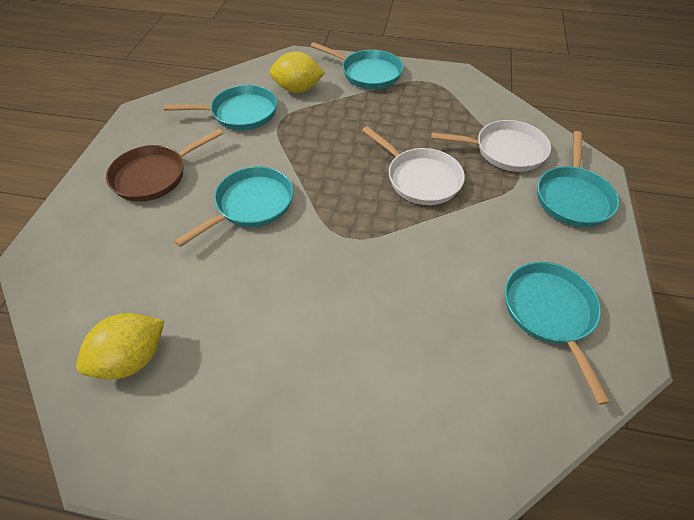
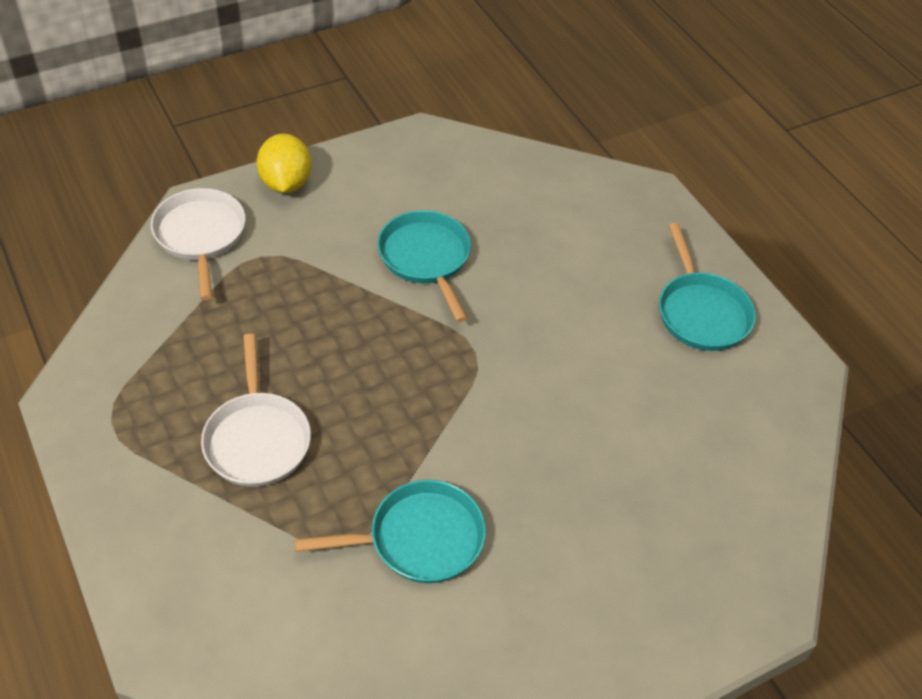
brown pan: [106,129,223,202] = 1 -> none = 0
turquoise pan: [164,85,277,130] [174,166,293,247] [311,42,403,89] [505,262,610,405] [537,131,619,227] = 5 -> [295,480,486,583] [377,210,471,322] [659,223,756,351] = 3
yellow lemon: [76,313,164,380] [269,51,325,93] = 2 -> [256,134,311,193] = 1

